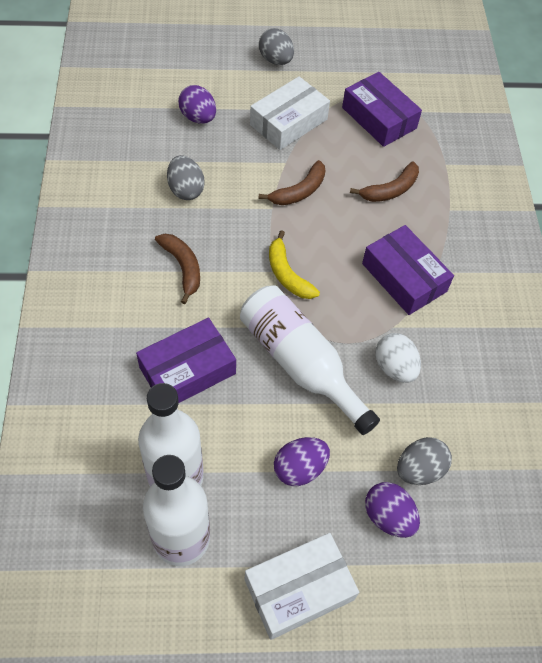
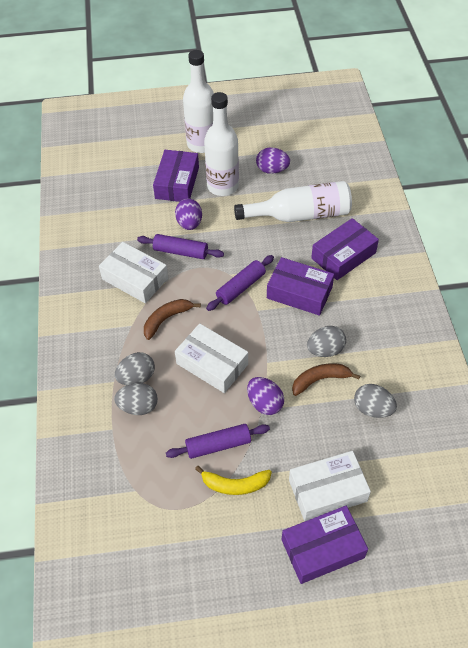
brown banana: [155,234,200,304] [258,160,326,205] [350,161,419,202] = 3 -> [144,299,201,340] [292,363,360,396] = 2
grey egg: [167,155,205,200] [259,28,294,65] [397,437,452,485] = 3 -> [114,383,158,415] [115,352,155,385] [307,326,346,357] [354,384,397,418] = 4
purple box: [136,318,236,403] [342,72,422,147] [362,225,454,315] = 3 -> [153,150,199,202] [267,257,334,316] [282,506,368,584] [311,218,379,280] = 4
purple rolling pin: none = 0 -> [137,234,224,259] [166,424,270,459] [206,255,274,311] = 3
white box: [245,533,359,640] [250,76,330,150] = 2 -> [99,242,168,303] [175,323,248,393] [289,451,371,521] = 3
white egg: [375,333,421,383] = 1 -> none = 0

